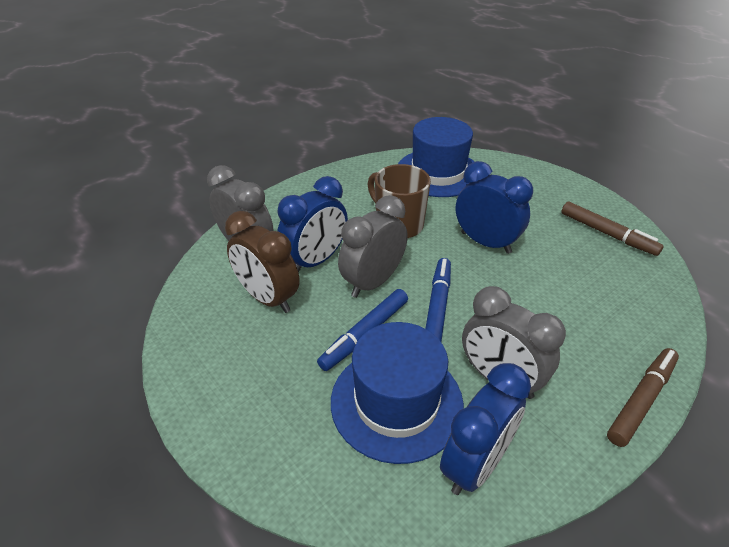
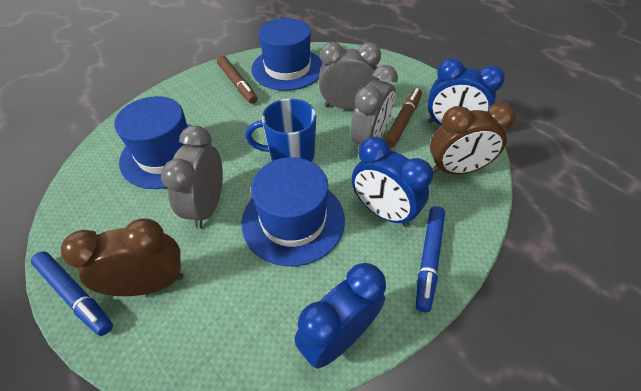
blue hat: [331,322,464,464] [398,117,474,197] = 2 -> [114,96,211,189] [241,157,345,266] [251,18,323,91] = 3
blue mug: none = 0 -> [245,98,316,162] = 1
brown clock: [225,211,300,313] = 1 -> [61,218,183,296] [430,102,515,175] = 2
brown mug: [367,164,431,238] = 1 -> none = 0

